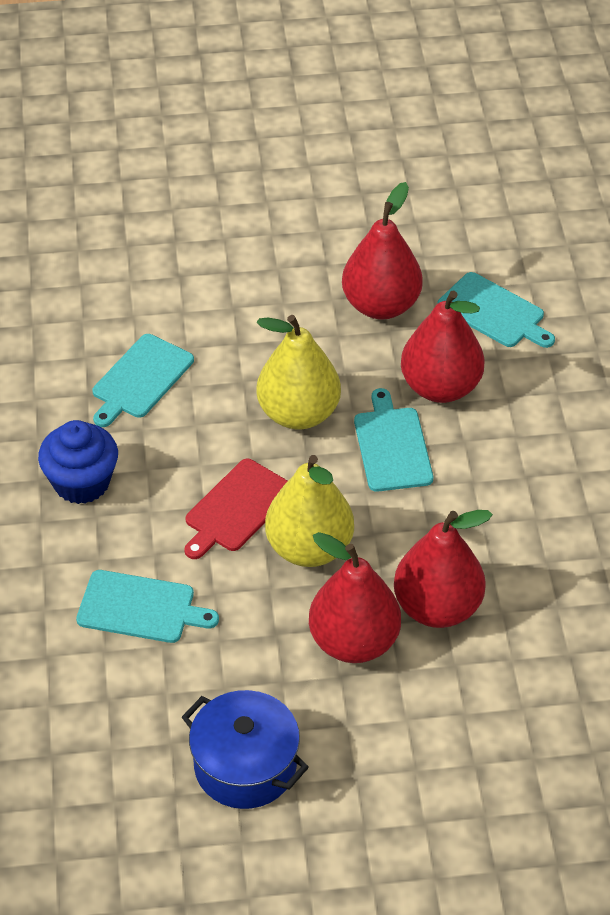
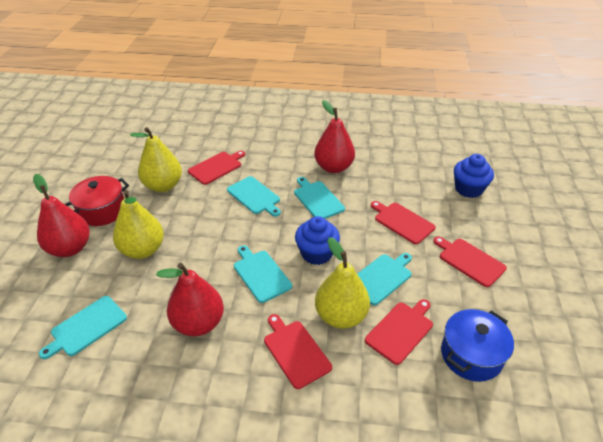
blue cupcake: [38,420,118,504] = 1 -> [295,216,340,265] [454,154,494,198] = 2
red cutting board: [184,459,288,559] = 1 -> [188,151,245,185] [264,314,332,389] [365,299,433,365] [371,201,436,244] [433,236,507,287] = 5
red pear: [309,532,401,663] [342,182,423,319] [394,510,493,628] [401,290,485,403] = 4 -> [33,174,90,257] [156,263,224,336] [314,100,355,173] = 3
red pot: none = 0 -> [65,176,129,226] = 1
turquoise cutting board: [76,570,219,643] [92,334,194,427] [354,388,433,492] [437,272,555,348] = 4 -> [39,296,127,359] [227,176,281,217] [234,245,292,303] [294,177,345,219] [357,253,412,306] = 5
yellow pear: [256,315,341,430] [265,455,354,567] = 2 -> [113,190,164,259] [130,127,182,192] [315,237,370,329] = 3

